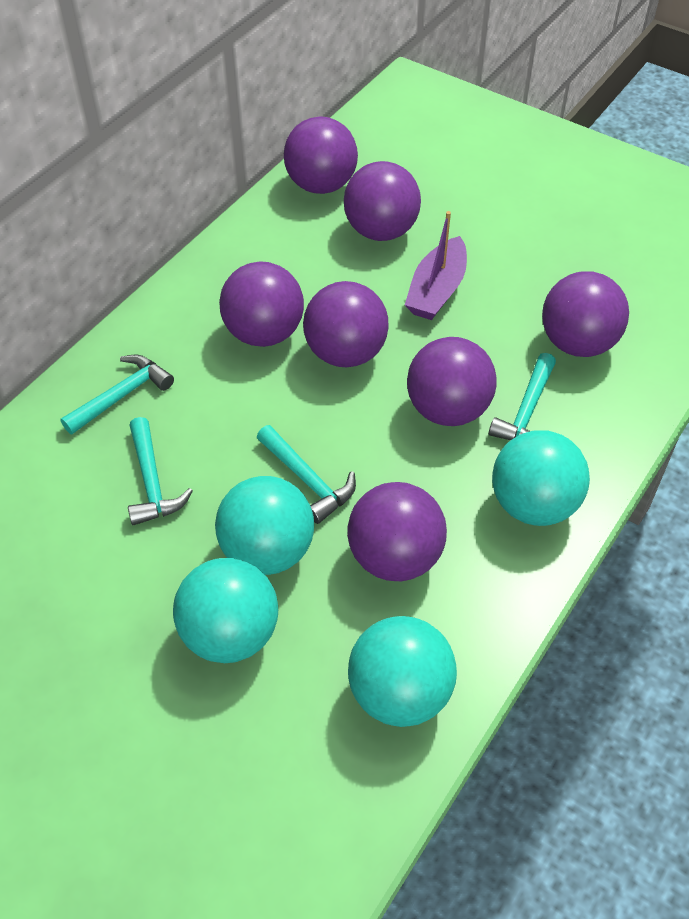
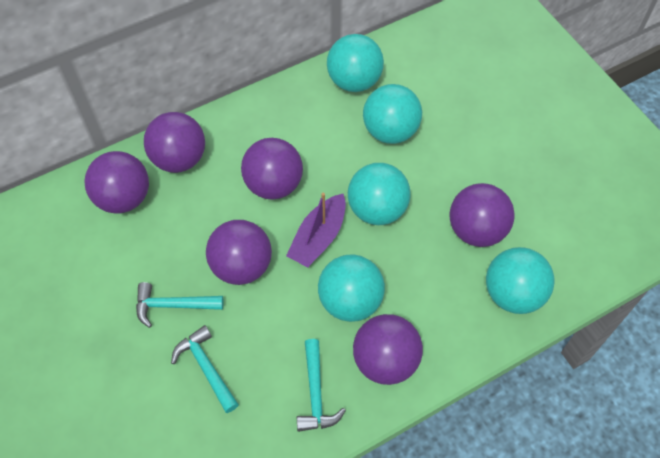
purple ball: [219,261,304,347] [284,116,358,194] [303,281,389,367] [344,161,421,241] [347,482,447,581] [407,337,496,426] [542,271,629,357] = 7 -> [85,151,149,213] [144,112,205,173] [206,220,272,285] [241,138,303,200] [353,314,423,385] [449,183,514,247] = 6
turquoise ball: [173,558,278,663] [215,476,314,575] [348,616,457,727] [492,430,590,526] = 4 -> [318,255,385,322] [327,34,384,92] [348,163,411,225] [363,84,422,144] [486,247,555,314] = 5
turquoise hammer: [60,355,174,434] [128,417,193,525] [257,425,356,524] [489,353,556,440] = 4 -> [136,282,224,328] [171,325,239,413] [297,339,346,432] = 3

